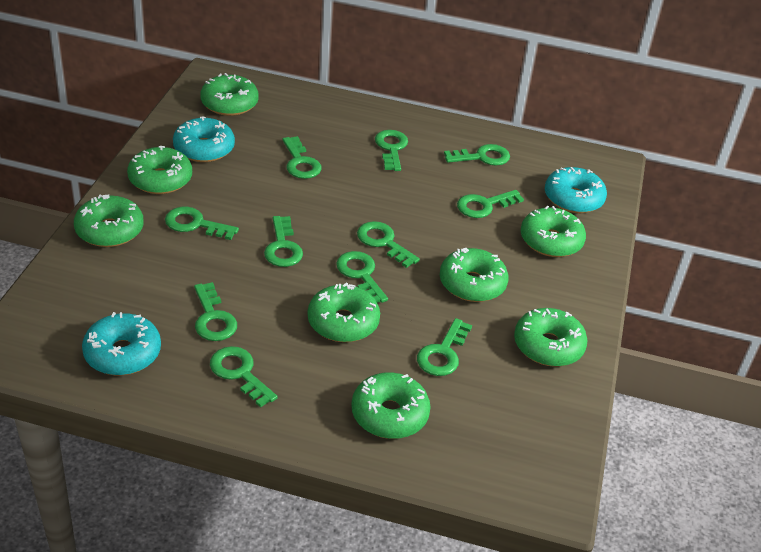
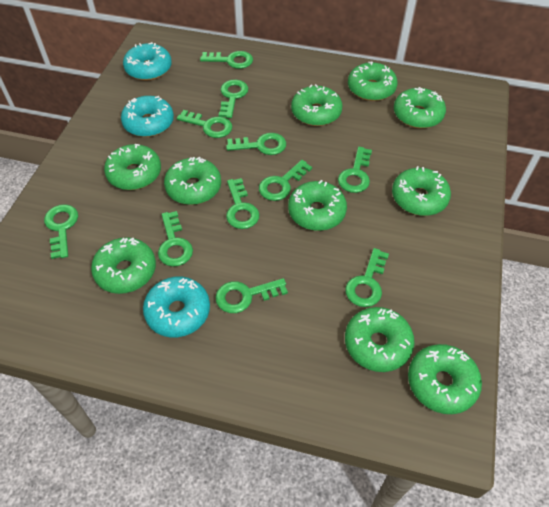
green donut: [74,194,144,247] [127,146,192,194] [200,73,259,116] [308,282,380,342] [351,372,431,439] [440,248,509,302] [514,308,588,367] [521,206,586,257] = 8 -> [91,237,156,294] [104,144,161,190] [164,157,221,205] [288,180,347,231] [291,84,342,126] [345,307,415,372] [348,62,398,101] [392,166,451,216] [394,87,446,128] [408,344,482,414] = 10

